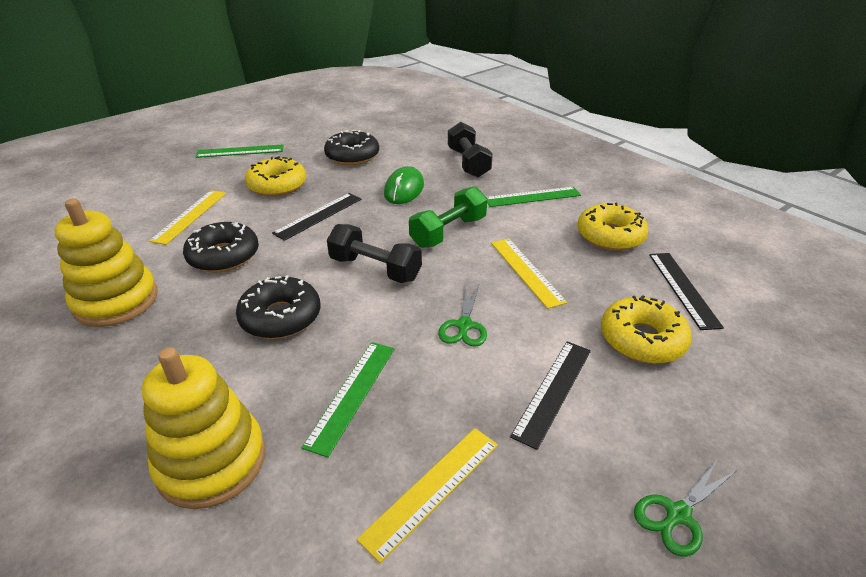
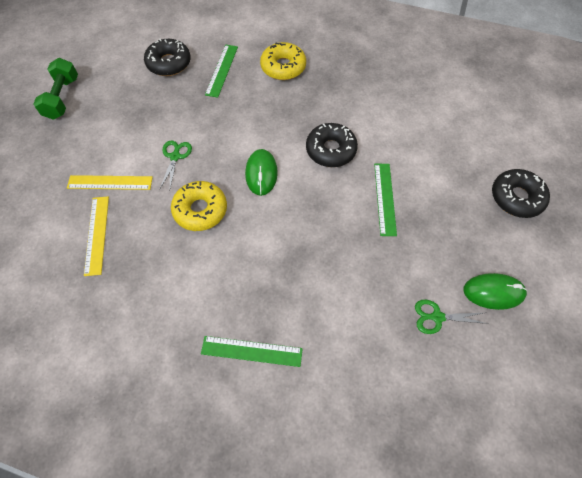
black dumbbell: [327,224,422,283] [448,122,493,178] = 2 -> none = 0
black ruler: [272,193,361,241] [510,341,591,450] [649,253,724,330] = 3 -> none = 0
green mouse: [384,166,424,204] = 1 -> [245,149,278,196] [463,273,527,310] = 2
yellow donut: [245,156,306,197] [577,202,648,251] [601,295,692,364] = 3 -> [171,181,227,231] [260,42,306,80] = 2
yellow ruler: [149,190,226,245] [357,428,498,563] [491,239,567,309] = 3 -> [67,175,153,190] [84,196,109,276] = 2
yellow stacking toy: [54,198,158,327] [142,347,266,509] = 2 -> none = 0

